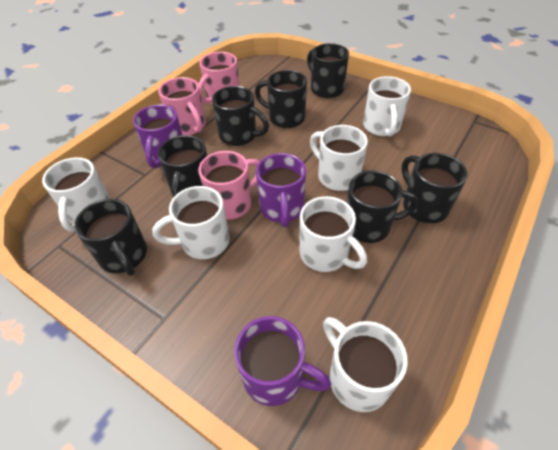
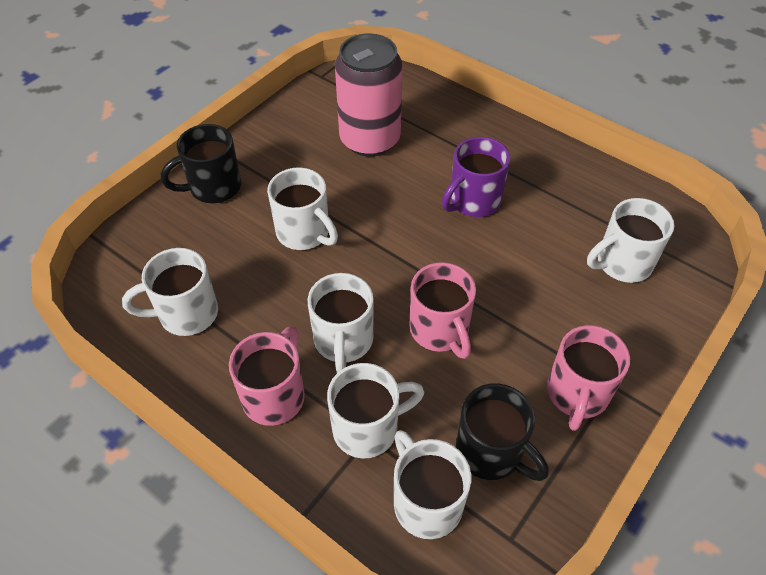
black mug: [74,199,147,276] [158,135,207,198] [212,86,269,146] [255,70,307,128] [307,43,349,98] [346,170,418,243] [402,153,467,223] = 7 -> [161,124,241,203] [456,383,549,481] = 2
pink can: none = 0 -> [335,33,402,157] = 1
purple mug: [133,104,182,169] [234,316,331,406] [256,153,306,227] = 3 -> [442,137,510,217] = 1

